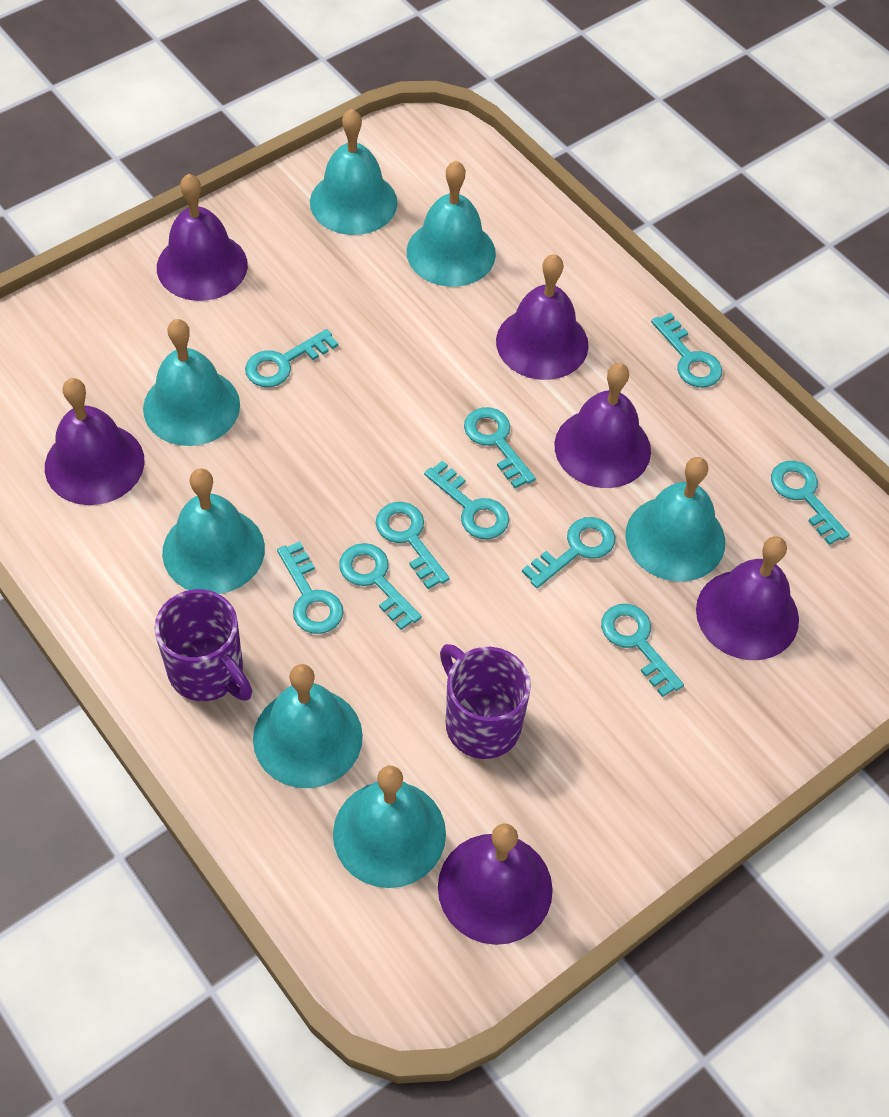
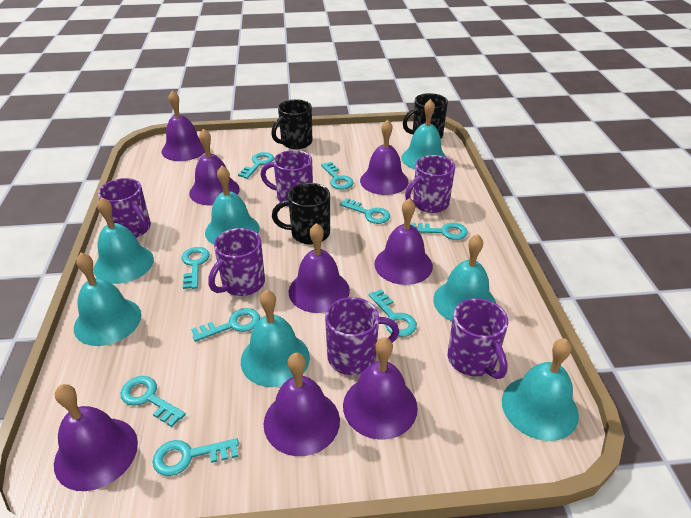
black mug: none = 0 -> [271,99,312,149] [272,183,330,244] [403,93,448,138] = 3
purple bell: [45,378,144,505] [157,174,248,301] [438,824,553,945] [496,254,589,380] [554,363,651,488] [696,536,799,660] = 6 -> [54,384,138,491] [162,91,205,161] [189,129,240,206] [264,353,340,456] [288,223,350,313] [343,337,418,440] [360,119,408,195] [374,198,433,285] = 8
purple mug: [154,589,252,701] [440,644,531,759] = 2 -> [98,178,151,238] [208,228,265,296] [261,150,313,207] [325,297,399,375] [405,155,455,213] [448,298,508,379] = 6
turquoise key: [245,329,338,387] [277,541,343,634] [339,543,422,630] [376,502,449,589] [424,461,509,539] [464,407,536,488] [522,517,615,588] [601,604,684,697] [651,313,722,388] [771,461,850,545] = 10 -> [121,376,186,427] [152,438,239,476] [182,247,210,289] [191,308,260,342] [238,152,274,179] [321,162,354,189] [340,198,390,224] [368,289,417,337] [411,223,468,240] = 9

